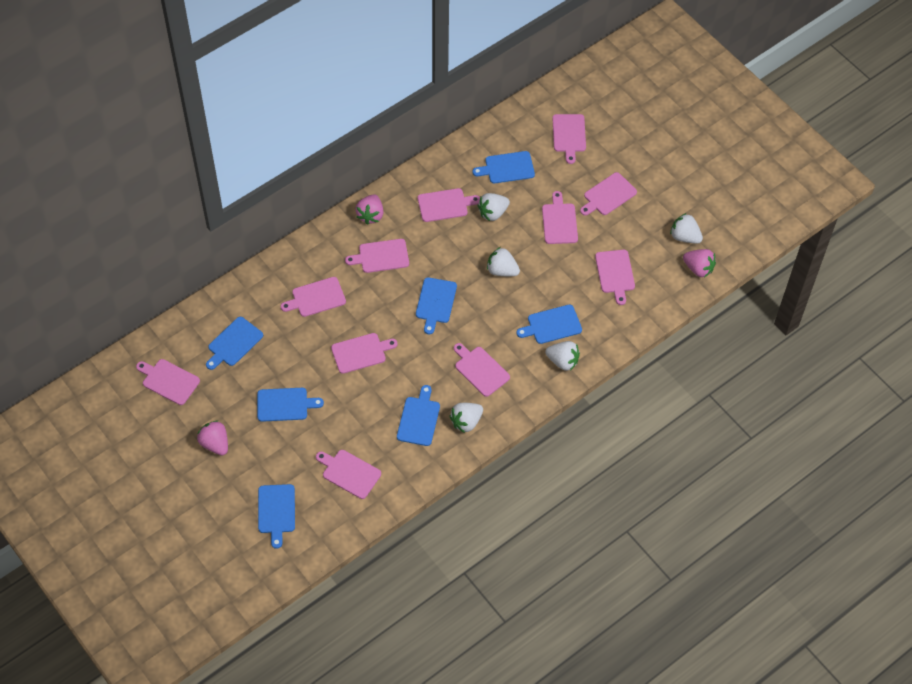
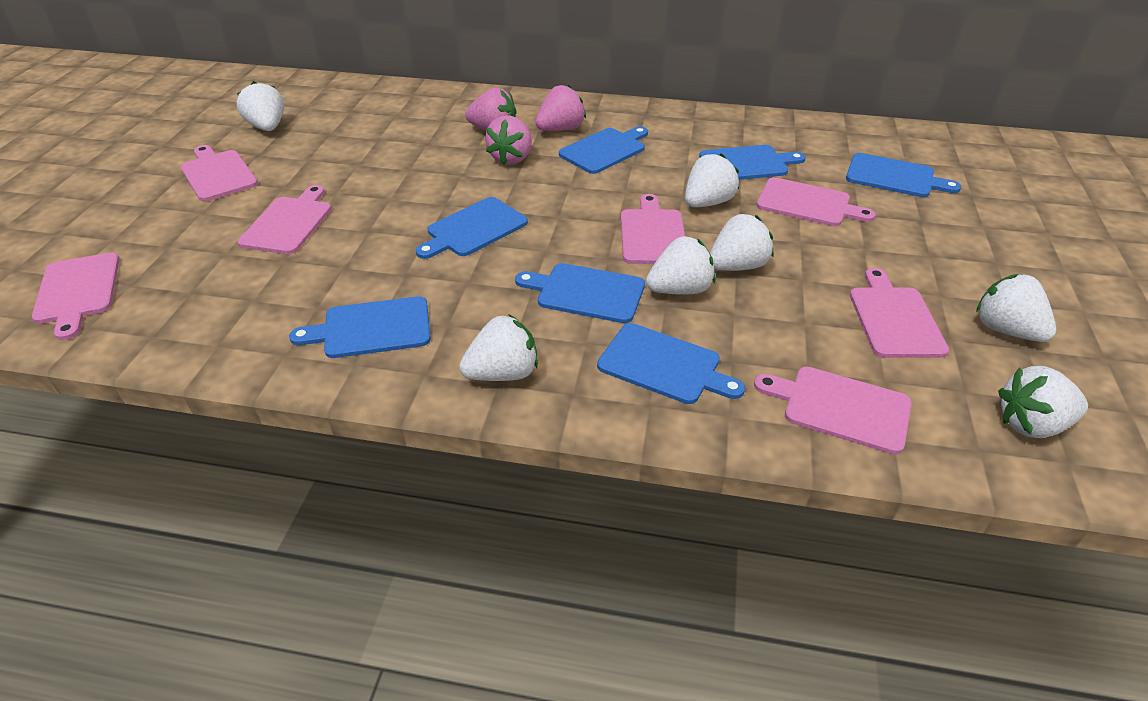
pink cutting board: [136,359,200,405] [281,277,346,317] [316,450,381,499] [331,333,398,374] [345,239,409,273] [418,188,480,222] [454,343,510,397] [542,191,578,244] [552,114,586,164] [580,172,637,216] [595,250,635,305] = 11 -> [32,253,120,340] [181,145,258,201] [238,185,331,254] [621,194,685,264] [754,367,912,454] [756,177,876,226] [850,268,949,358] = 7
white strawberry: [449,403,483,433] [478,193,510,221] [487,247,520,276] [545,341,580,371] [670,213,703,244] = 5 -> [237,81,284,131] [459,314,538,381] [646,236,715,295] [685,153,739,207] [710,214,773,271] [976,274,1056,342] [998,366,1088,438] = 7

